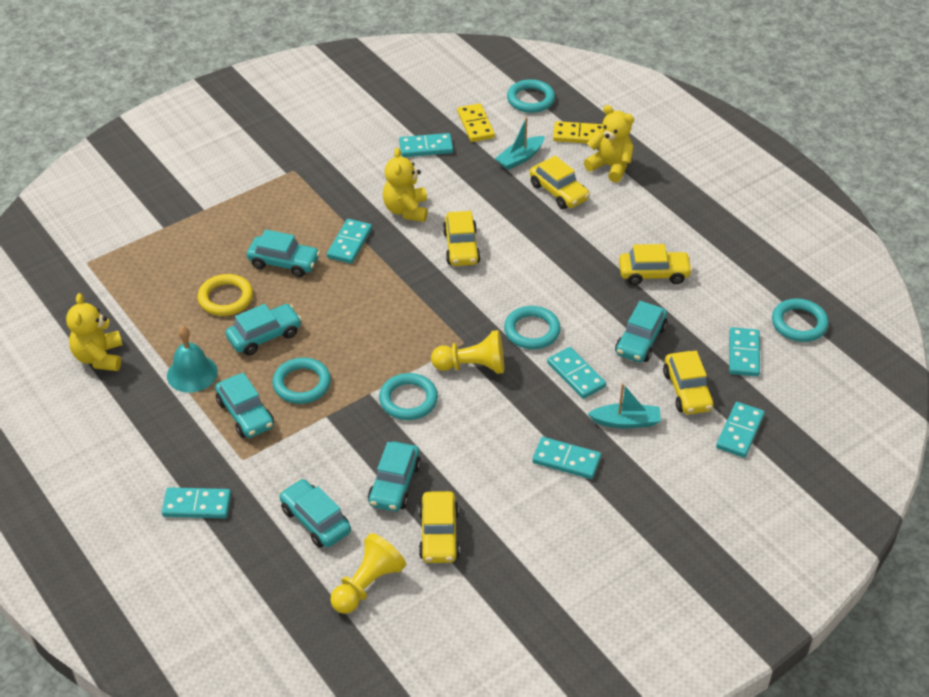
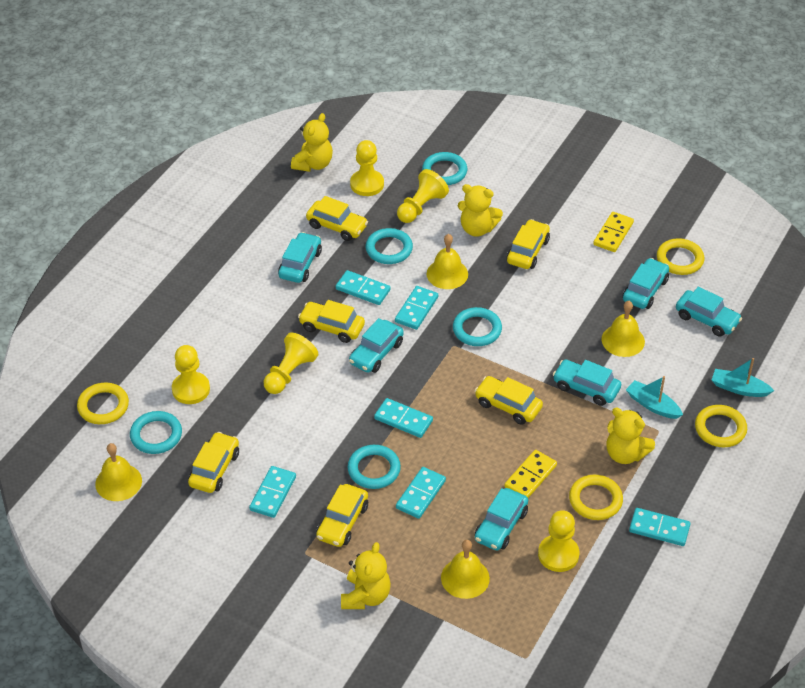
turquoise bell: [167,326,218,393] = 1 -> none = 0
turquoise domino: [162,487,231,518] [327,219,372,264] [399,133,453,157] [532,437,601,479] [547,347,606,399] [716,402,765,458] [729,327,760,377] = 7 -> [249,466,296,518] [336,270,391,305] [374,398,433,438] [395,286,438,330] [396,467,446,519] [629,508,691,546] = 6
yellow bell: none = 0 -> [95,443,142,501] [427,234,468,289] [441,540,490,599] [602,301,645,357] = 4
yellow car: [419,491,460,563] [443,211,481,266] [530,156,590,209] [619,244,693,285] [663,351,714,414] = 5 -> [188,432,239,493] [298,300,365,343] [306,196,368,241] [316,484,368,547] [474,376,543,425] [507,219,550,269] = 6
yellow pawn: [330,533,406,614] [431,330,504,374] = 2 -> [172,345,210,404] [264,333,318,394] [350,140,384,196] [397,169,449,223] [538,510,579,572] = 5
yellow ring: [197,274,253,316] = 1 -> [77,382,129,424] [569,475,623,520] [657,238,704,275] [695,405,747,447] = 4
yellow teddy bear: [66,293,122,371] [383,148,428,222] [584,105,634,183] = 3 -> [291,113,333,172] [341,542,391,609] [458,184,503,237] [607,408,655,464] = 4

